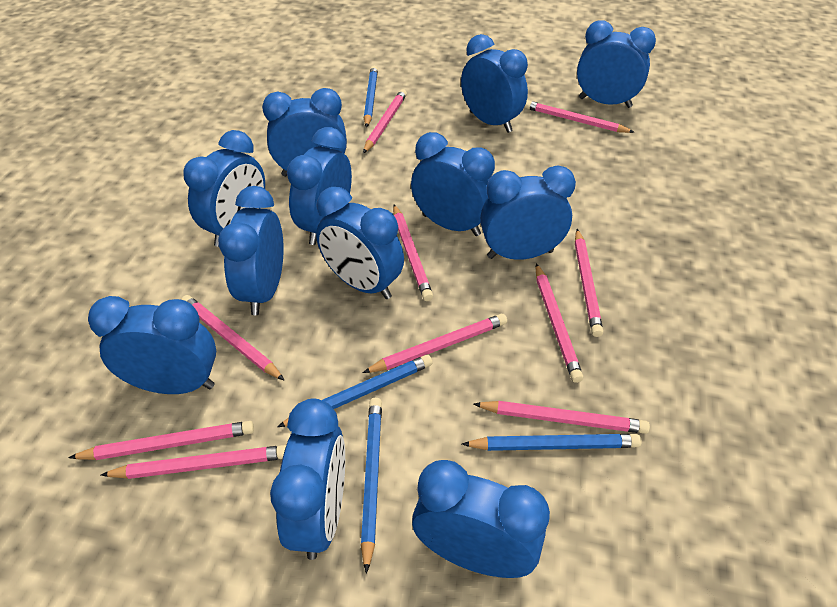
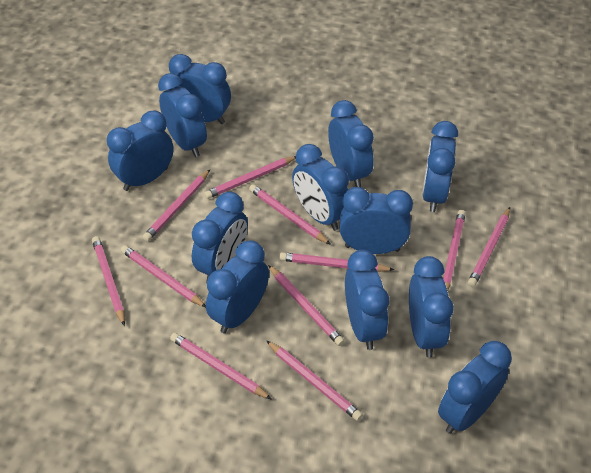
blue pencil: [277,355,433,427] [361,398,382,574] [364,66,378,128] [462,434,642,451] = 4 -> none = 0
pink pencil: [68,421,254,460] [101,445,286,479] [181,295,285,381] [363,89,407,153] [363,314,507,373] [393,205,433,301] [474,401,650,434] [524,100,634,133] [536,263,583,383] [575,229,603,337] = 10 -> [92,236,125,326] [121,245,206,307] [143,170,210,241] [170,333,272,400] [204,156,296,199] [249,184,331,245] [266,340,363,421] [268,265,344,346] [279,252,395,272] [443,210,466,291] [468,207,510,287] = 11

